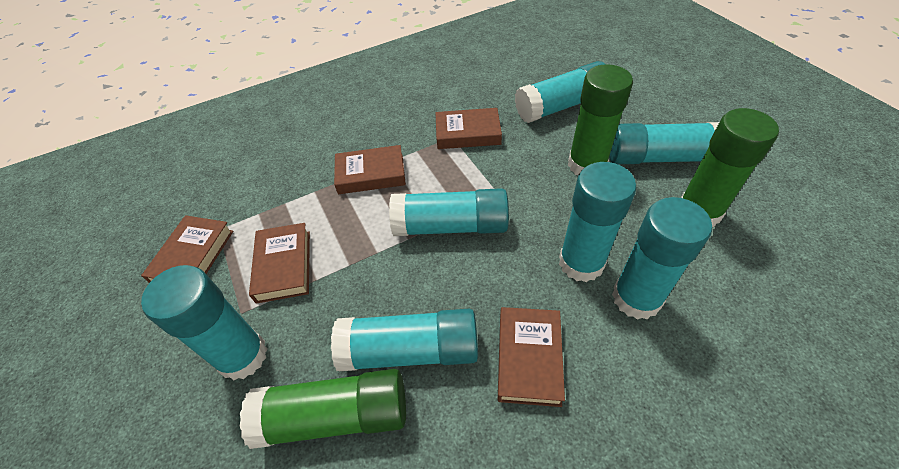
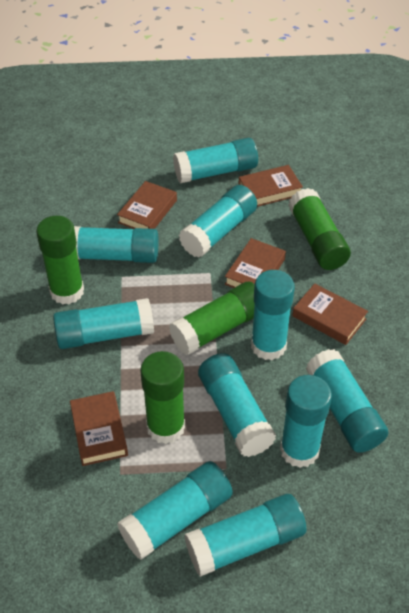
green glue stick: [240,369,406,449] [568,64,633,175] [681,108,779,227] = 3 -> [36,216,84,305] [140,351,185,444] [169,281,255,355] [288,188,351,270] = 4
turquoise glue stick: [141,265,267,380] [331,309,478,371] [389,188,509,236] [515,61,605,123] [559,162,637,282] [609,122,719,164] [612,197,712,320] = 7 -> [53,298,154,349] [74,226,158,263] [117,461,233,560] [173,138,258,184] [179,185,257,258] [184,494,306,577] [198,353,276,457] [251,270,295,360] [280,375,332,468] [306,349,388,453] = 10

